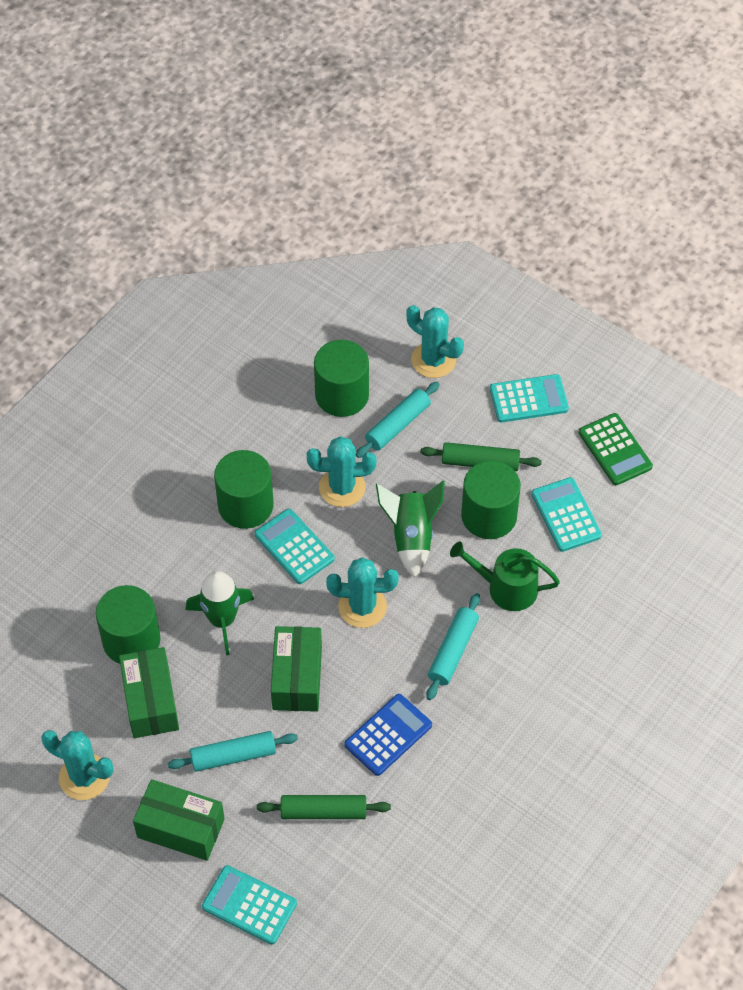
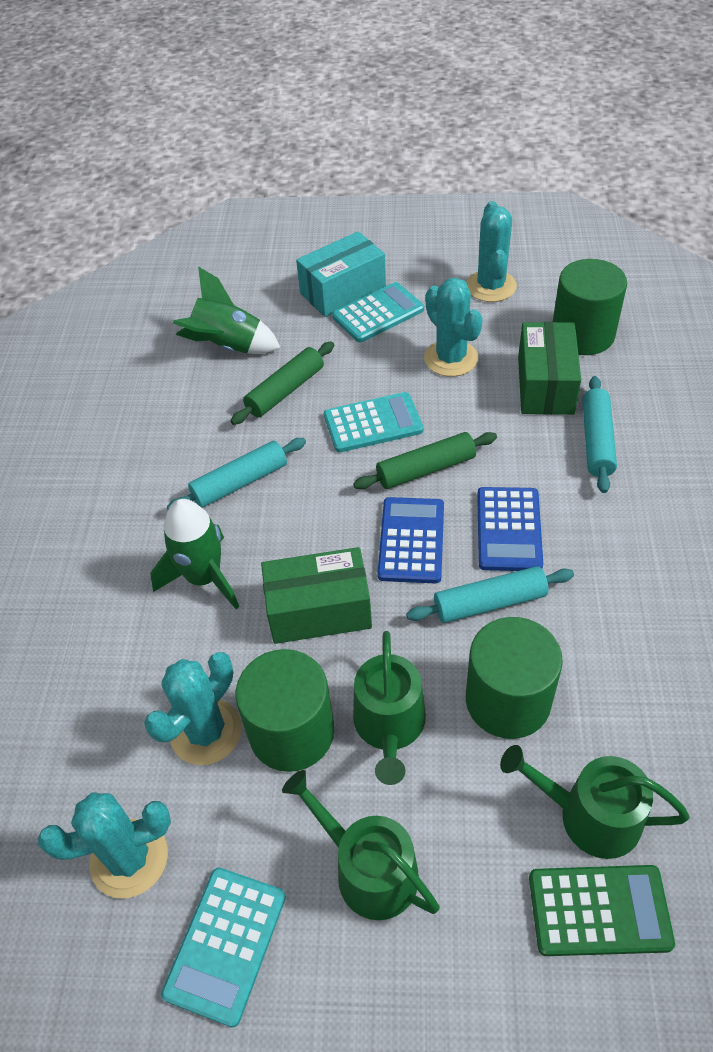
blue calculator: [344,694,432,776] = 1 -> [378,497,444,584] [477,487,543,571] = 2
green box: [119,647,179,738] [133,779,225,861] [271,626,322,712] = 3 -> [261,547,372,644] [518,322,581,415] = 2
green cylinder: [96,585,160,664] [214,450,274,529] [314,340,369,417] [461,461,521,539] = 4 -> [236,649,334,772] [466,617,563,739] [553,259,627,355] = 3
green watering can: [450,541,560,611] = 1 -> [282,770,440,920] [353,631,426,785] [500,745,689,859] = 3
turquoise box: none = 0 -> [296,231,386,317] = 1
turquoise calculator: [202,865,297,945] [254,509,335,584] [490,374,569,423] [531,477,602,552] = 4 -> [161,868,286,1028] [324,392,423,452] [332,282,424,343] = 3

